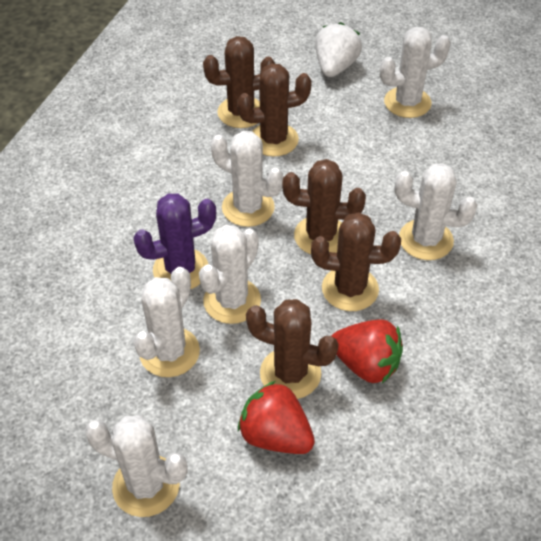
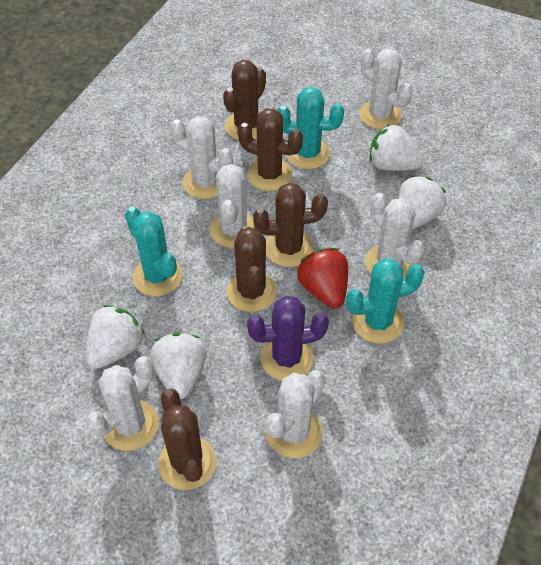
red strawberry: [238,381,315,454] [332,319,403,383] = 2 -> [297,248,348,308] = 1
turquoise cactus: none = 0 -> [125,206,182,296] [277,87,344,169] [346,259,425,344] = 3
white strawberry: [315,22,362,77] = 1 -> [86,305,145,369] [150,333,207,399] [370,124,424,171] [398,175,446,229] = 4

